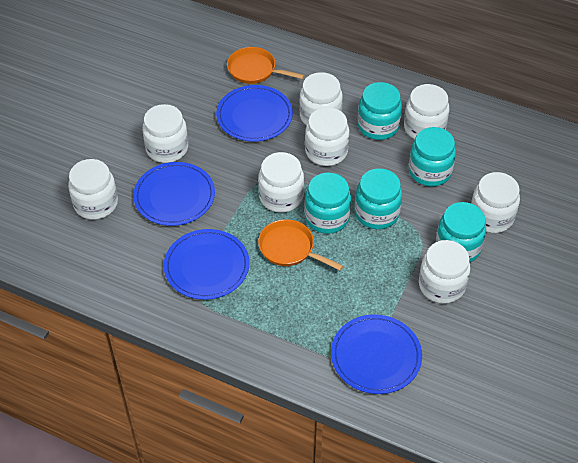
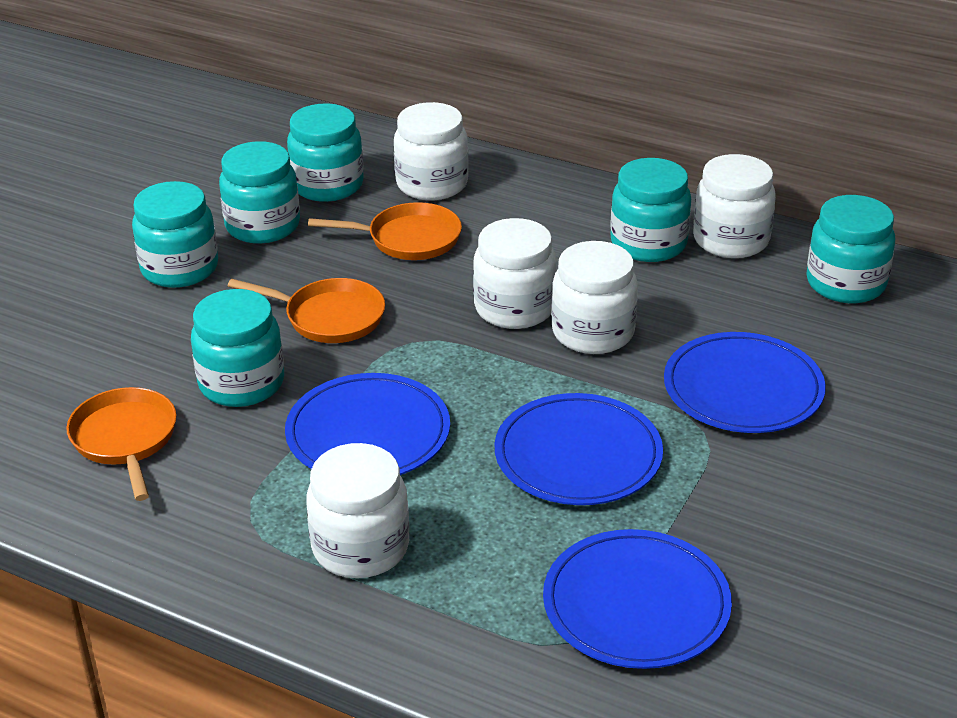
orange pan: [227,47,305,84] [258,219,343,271] = 2 -> [66,387,177,501] [228,278,385,343] [308,202,462,260] = 3
turquoise jar: [304,173,351,234] [355,168,402,229] [358,82,402,140] [409,127,456,186] [436,202,486,262] = 5 -> [132,181,218,288] [191,289,284,407] [219,141,300,244] [287,103,364,202] [610,158,691,262] [806,195,895,303] = 6
white jar: [68,159,118,220] [142,104,188,163] [258,152,304,213] [299,72,343,126] [305,107,349,166] [404,84,449,139] [419,240,470,303] [471,172,520,233] = 8 -> [306,443,410,578] [394,102,469,200] [473,218,557,329] [551,241,638,354] [693,154,776,258] = 5

